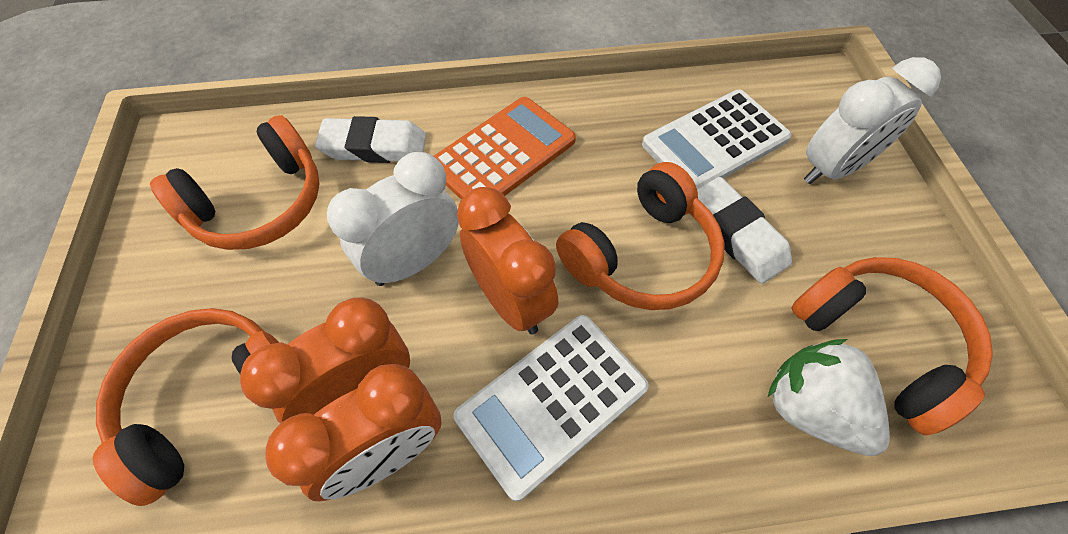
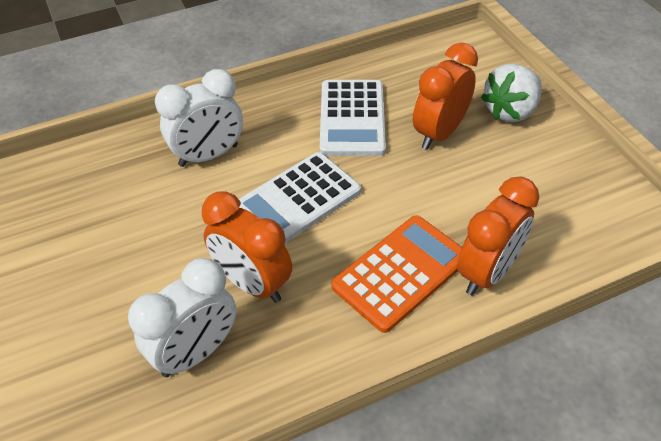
orange headphones: [93,308,279,506] [150,115,320,250] [556,162,725,310] [792,257,993,435] = 4 -> none = 0
white eraser: [315,116,426,163] [697,177,792,284] = 2 -> none = 0

